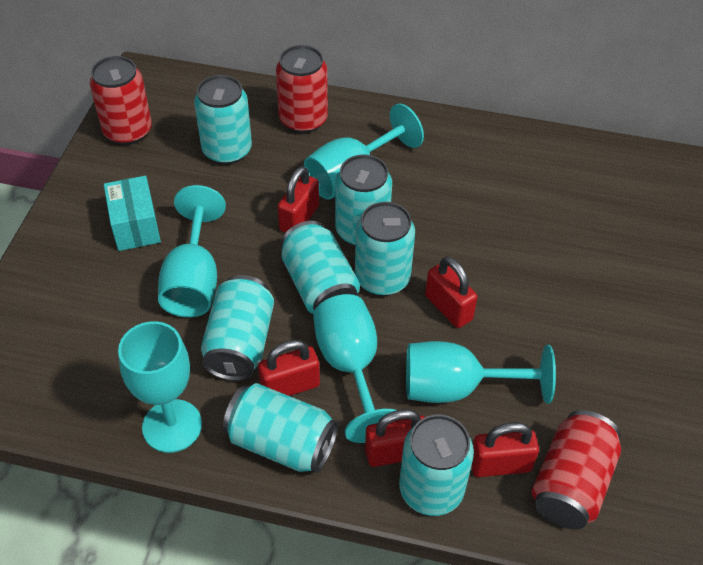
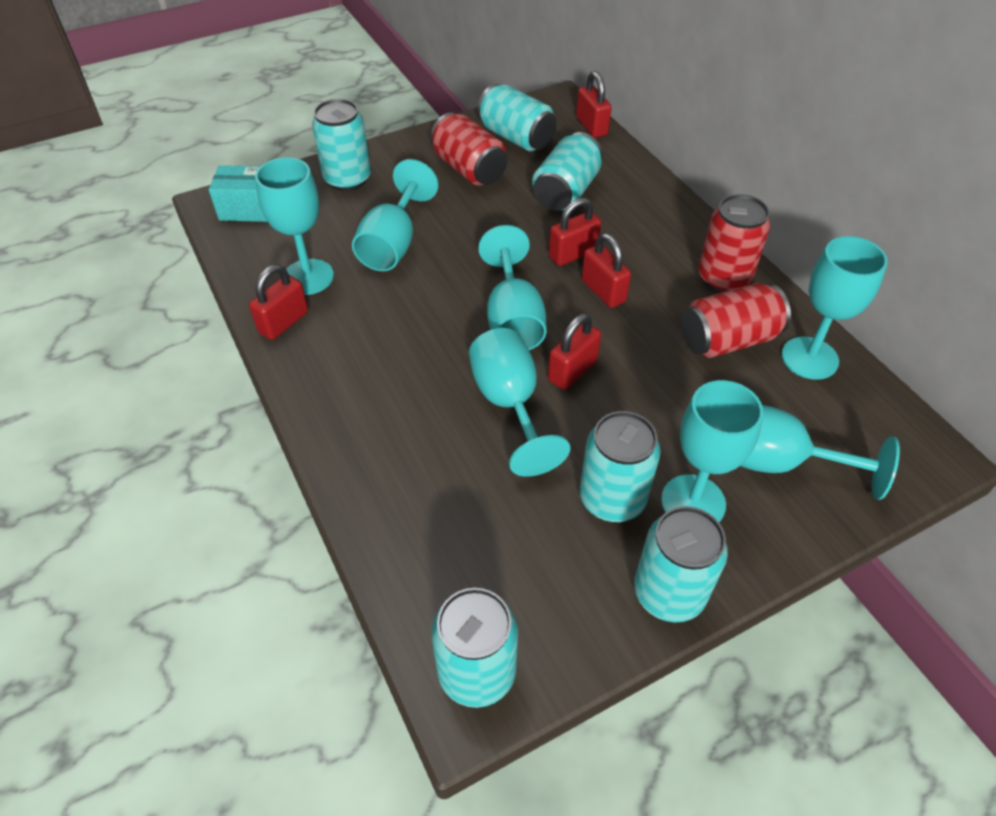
turquoise can: [194,75,252,165] [201,275,274,381] [223,383,339,473] [281,221,360,314] [335,154,392,246] [355,202,415,296] [399,415,474,516] = 7 -> [312,99,371,191] [431,588,518,708] [477,84,557,151] [532,132,603,211] [580,411,661,522] [634,506,728,622] = 6
turquoise goblet: [118,321,202,453] [158,185,226,317] [304,103,424,199] [313,294,397,443] [406,341,556,404] = 5 -> [255,157,334,295] [352,159,439,271] [469,328,570,477] [478,225,547,350] [661,380,763,522] [740,405,900,500] [781,236,888,380] = 7

